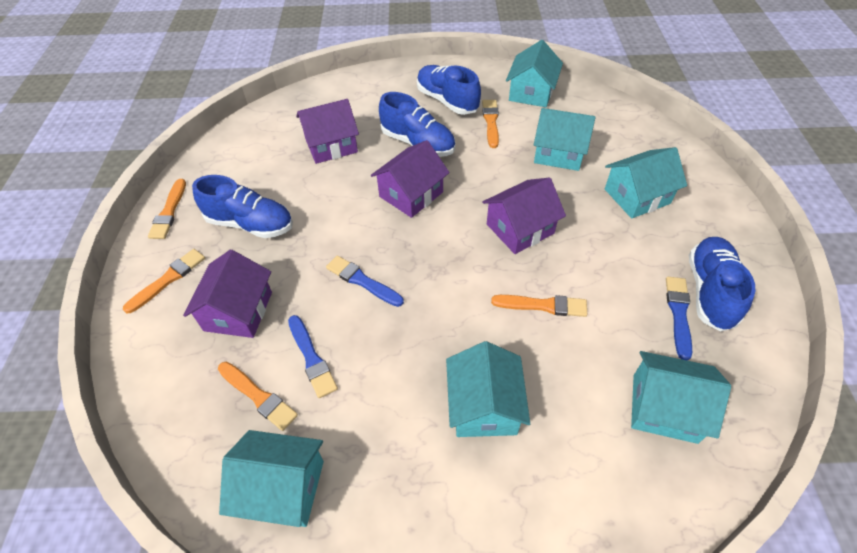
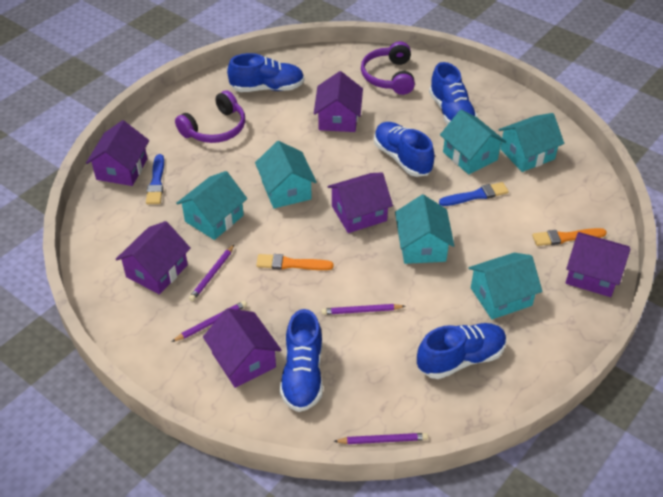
blue brush: [288,315,338,398] [326,255,404,307] [666,277,692,361] = 3 -> [146,154,164,204] [439,182,509,206] = 2
blue shoe: [192,175,293,238] [379,92,455,157] [417,65,481,115] [689,237,756,331] = 4 -> [227,53,305,92] [280,309,323,412] [374,122,435,177] [417,323,507,379] [429,62,478,125] = 5
orange brush: [123,249,205,313] [148,179,186,239] [218,362,298,431] [482,100,499,148] [491,295,587,317] = 5 -> [256,254,334,270] [532,228,607,246] = 2
purple headphones: none = 0 -> [175,90,245,143] [361,41,415,95] = 2
purple house: [183,249,272,338] [296,99,359,164] [371,140,450,218] [482,177,566,254] = 4 -> [86,120,149,186] [116,221,191,294] [203,308,281,388] [314,71,363,132] [327,173,393,233] [565,232,630,297] = 6
purple pencil: none = 0 -> [172,301,247,342] [189,244,235,301] [321,304,406,315] [334,433,428,444] = 4

